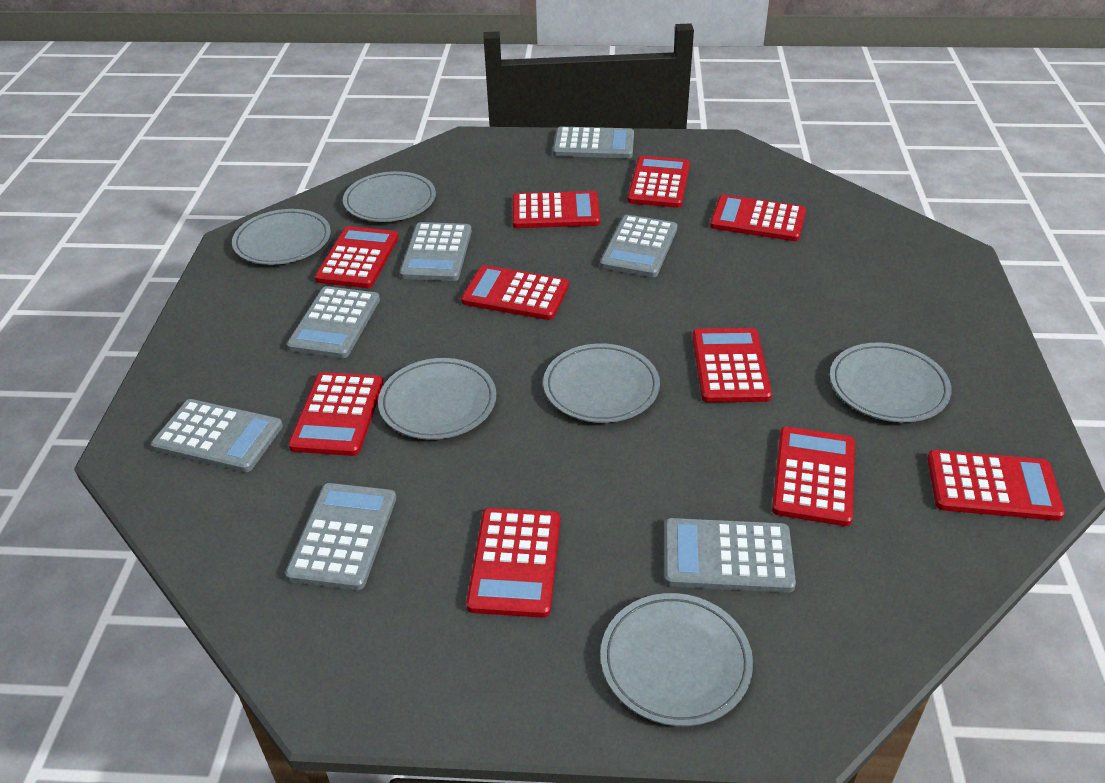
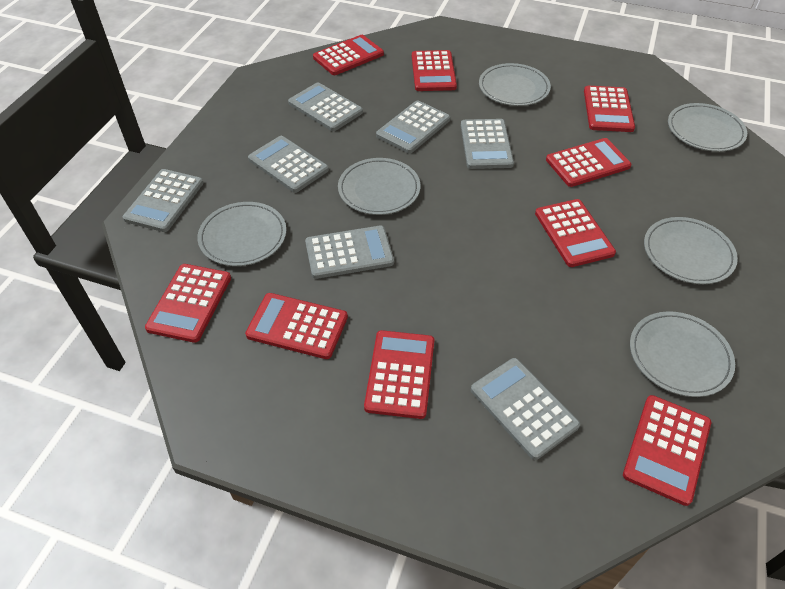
red calculator: [288,372,384,456] [315,226,399,288] [461,265,569,320] [466,508,560,618] [512,191,600,228] [627,156,690,208] [692,328,772,402] [710,195,806,241] [772,427,855,526] [927,450,1065,521] = 10 -> [145,264,231,343] [245,293,348,359] [313,35,384,75] [364,330,434,419] [412,50,457,91] [535,199,616,267] [546,138,632,187] [584,86,635,132] [623,395,711,506] = 9

